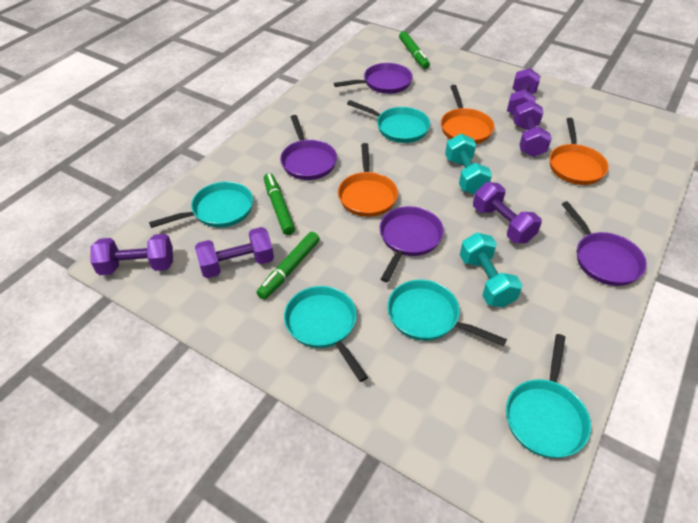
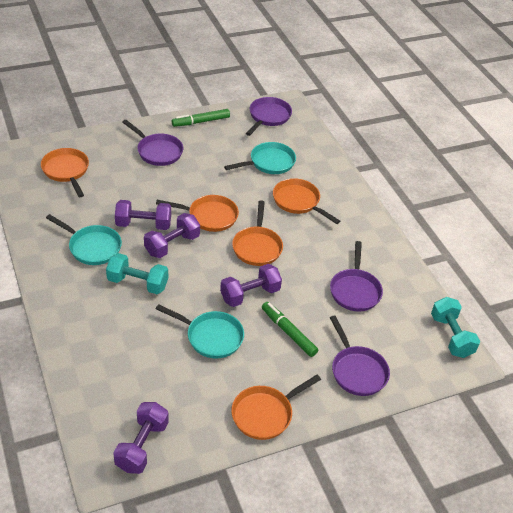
green marker: [257,232,320,300] [264,173,295,235] [399,31,430,69] = 3 -> [172,109,230,127] [262,302,318,357] = 2
orange pan: [338,143,398,217] [441,85,494,144] [549,118,609,185] = 3 -> [41,148,89,197] [156,195,239,232] [231,375,321,440] [232,201,283,266] [273,178,340,224] = 5
purple dumbbell: [90,234,173,275] [195,227,274,278] [473,182,542,243] [507,68,541,116] [513,100,552,157] = 5 -> [113,402,169,474] [115,200,171,230] [144,213,200,258] [220,264,282,307] = 4
turquoise pan: [149,181,253,228] [284,286,368,382] [347,100,430,143] [387,279,507,347] [506,334,591,458] = 5 -> [46,214,122,265] [156,304,244,359] [224,142,296,174] = 3

